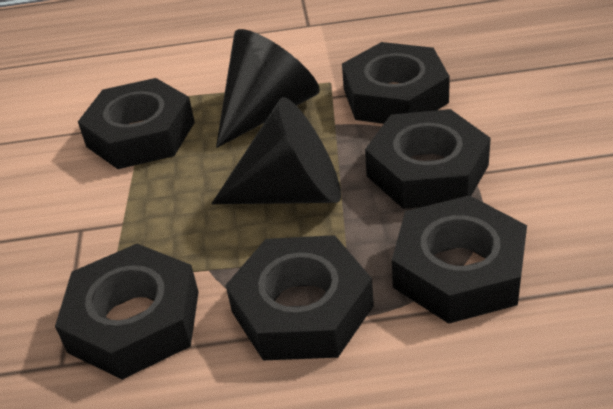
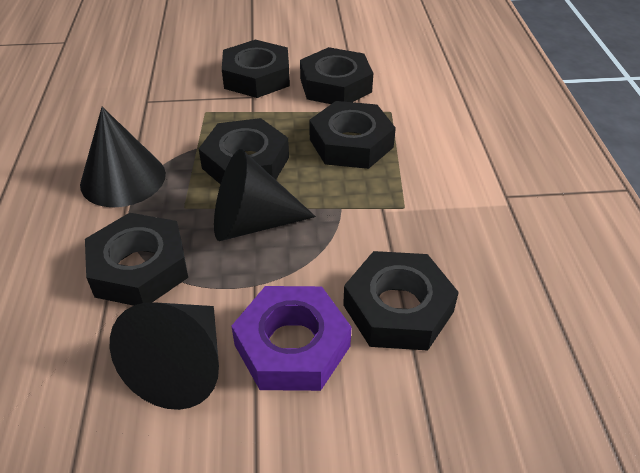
black cone: [211,97,341,204] [216,29,320,148] = 2 -> [80,107,166,207] [110,302,219,410] [214,149,316,241] = 3
purple nut: none = 0 -> [231,286,352,391] = 1

